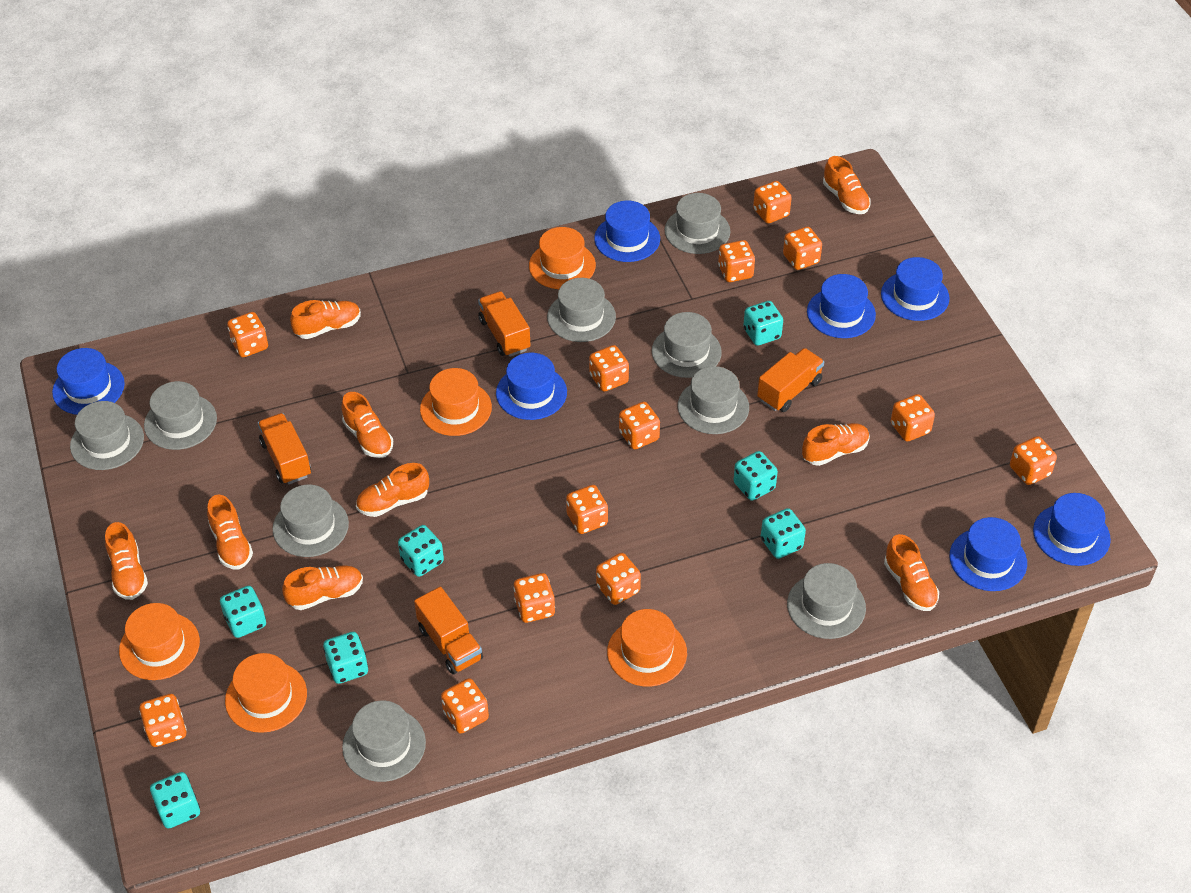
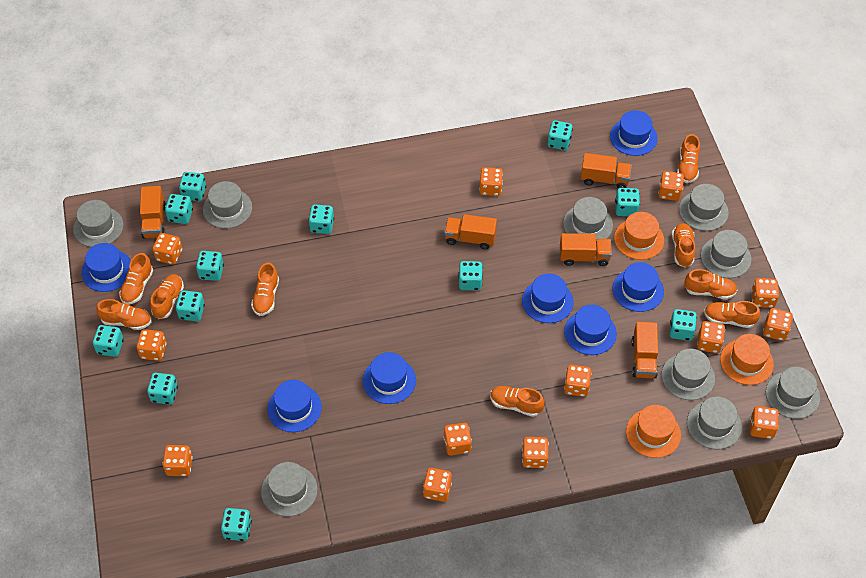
orange hat: [119,603,200,680] [225,653,307,733] [420,368,492,436] [529,227,596,289] [607,609,687,687] = 5 -> [614,212,664,260] [626,405,681,458] [720,334,774,385] = 3
orange truck: [258,413,311,484] [414,587,483,674] [478,291,530,357] [757,348,824,412] = 4 -> [140,186,166,239] [444,214,497,250] [560,233,612,266] [581,153,632,188] [631,322,658,378] = 5
turquoise dice: [150,772,200,828] [220,586,266,638] [323,632,368,684] [398,525,444,577] [734,451,778,501] [743,301,783,346] [761,508,806,559] = 7 -> [93,325,124,357] [147,373,178,405] [165,194,193,224] [176,290,205,321] [179,172,206,201] [196,251,224,281] [221,508,252,541] [309,205,334,234] [459,261,483,291] [547,120,573,150] [615,188,640,216] [669,309,697,341] = 12

